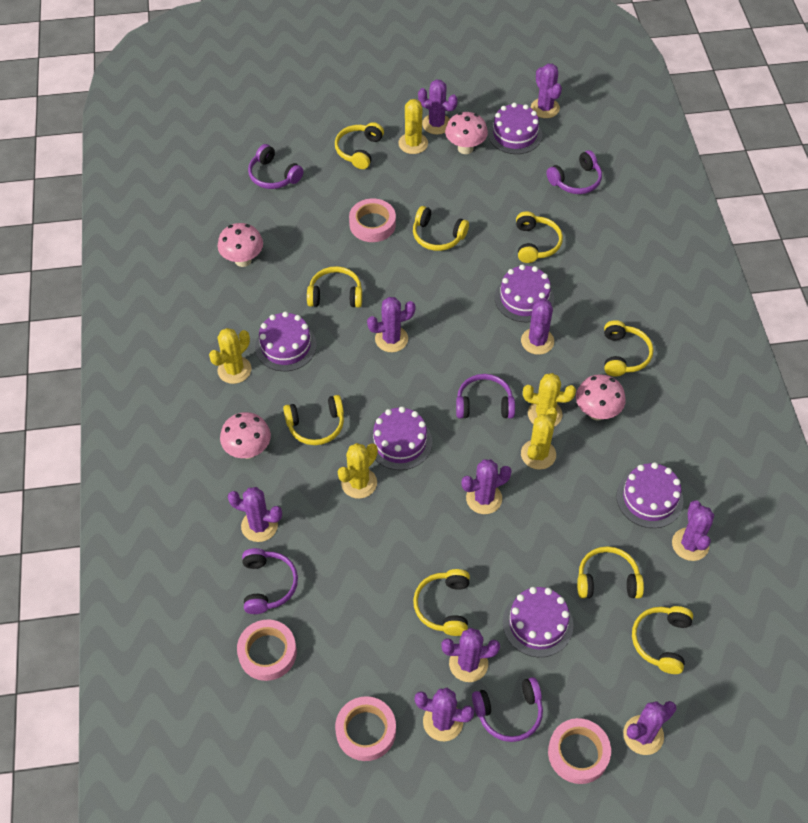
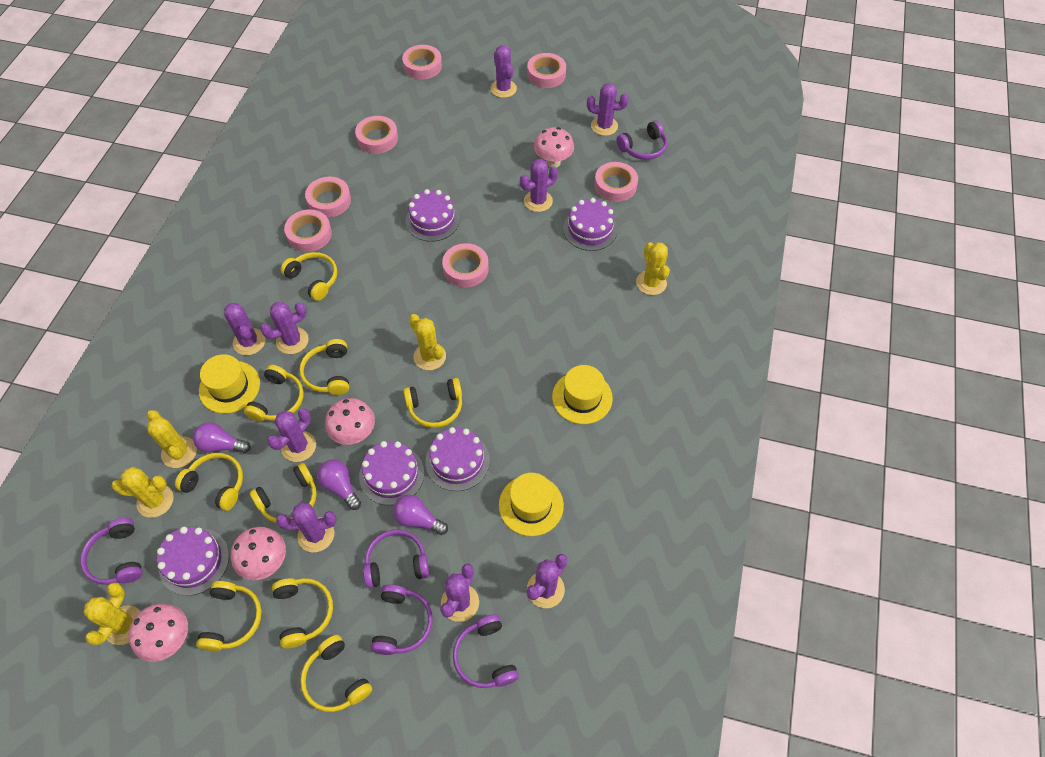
pink tape: [237,620,297,681] [335,696,396,761] [349,199,396,242] [548,718,611,784] = 4 -> [284,209,332,252] [305,177,351,218] [355,116,398,154] [402,45,442,79] [442,243,489,288] [527,53,566,88] [594,162,638,202] = 7
purple cactus: [228,487,282,542] [367,297,416,352] [415,688,474,741] [418,79,458,135] [441,628,500,682] [461,459,512,514] [521,298,554,355] [531,64,562,118] [623,701,676,755] [672,500,714,561] = 10 -> [224,303,265,355] [260,302,309,354] [267,408,316,462] [276,502,337,552] [440,564,479,622] [491,45,517,98] [520,159,558,212] [526,554,567,608] [587,83,629,136] = 9
purple cake: [255,311,317,371] [368,406,432,470] [488,103,542,154] [495,264,554,322] [503,587,573,657] [616,462,683,528] = 6 -> [157,527,229,596] [359,441,424,505] [405,189,460,242] [425,427,490,491] [563,198,617,251] = 5
purple light bulb: none = 0 -> [193,422,251,453] [317,460,361,510] [393,495,448,535] = 3
yellow hat: none = 0 -> [199,354,260,414] [499,473,564,536] [552,365,613,424] = 3

